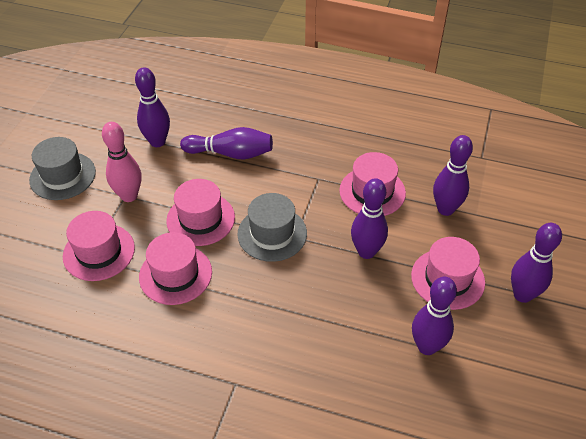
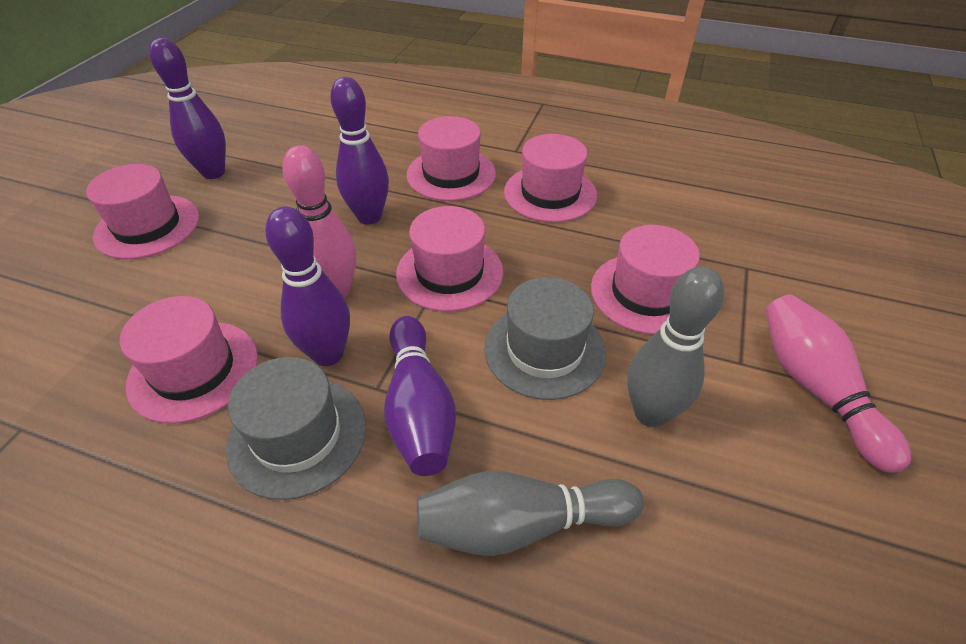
grey bowling pin: none = 0 -> [417,471,644,556] [628,267,724,427] = 2
pink bowling pin: [102,122,141,202] = 1 -> [282,145,356,298] [765,294,911,473] = 2
pink hat: [63,211,135,281] [139,232,212,305] [166,179,235,246] [339,152,406,216] [411,237,485,310] = 5 -> [86,164,199,259] [119,296,258,424] [396,206,503,311] [406,116,496,201] [504,134,597,222] [591,225,700,335] = 6
purple bowling pin: [135,67,170,147] [180,127,273,160] [351,178,388,259] [412,277,457,355] [433,135,473,216] [511,223,562,303] = 6 -> [149,38,226,179] [265,207,350,366] [330,77,389,225] [384,316,456,476] = 4

